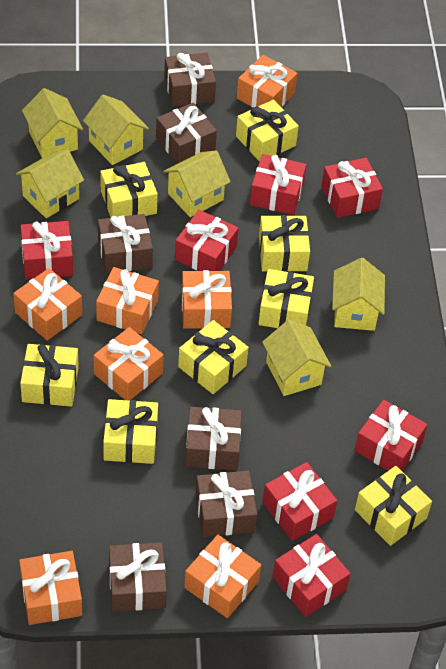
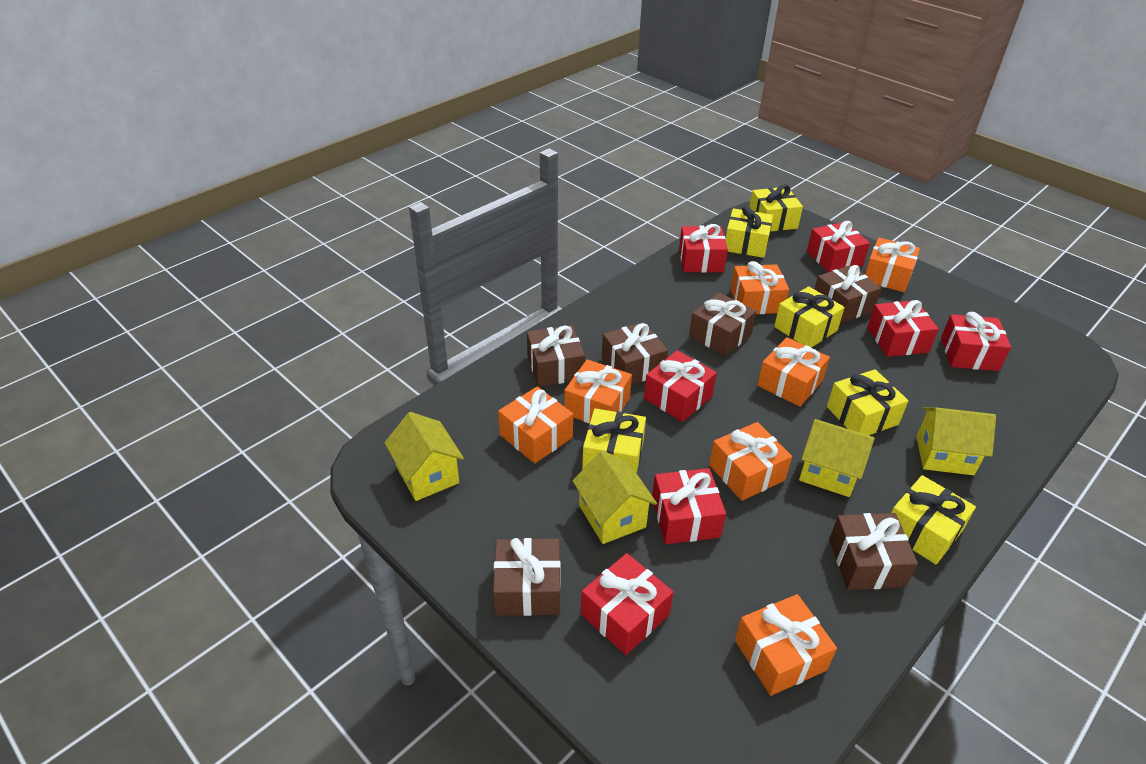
yellow gift: [20,344,79,407] [100,162,158,217] [103,399,158,464] [178,320,249,394] [236,99,299,162] [258,269,314,328] [259,215,310,272] [355,466,432,546] = 8 -> [582,408,646,473] [725,205,773,258] [750,185,803,232] [774,286,845,348] [827,369,908,435] [891,475,976,564] = 6
yellow house: [16,149,84,218] [22,88,83,158] [83,95,149,165] [163,150,231,217] [262,319,331,396] [332,258,385,331] = 6 -> [384,412,464,501] [573,451,657,544] [799,419,875,497] [916,407,996,475] = 4

